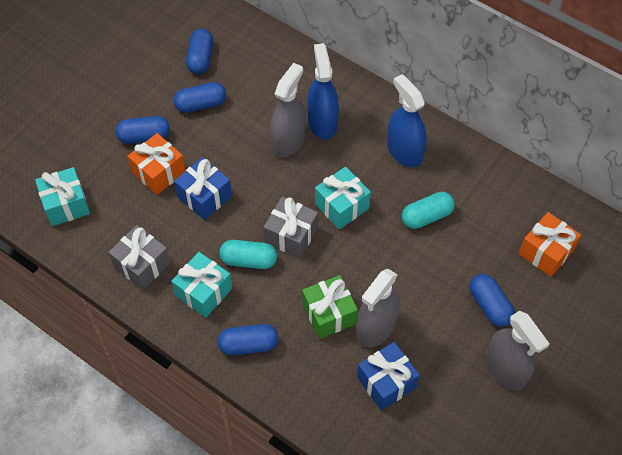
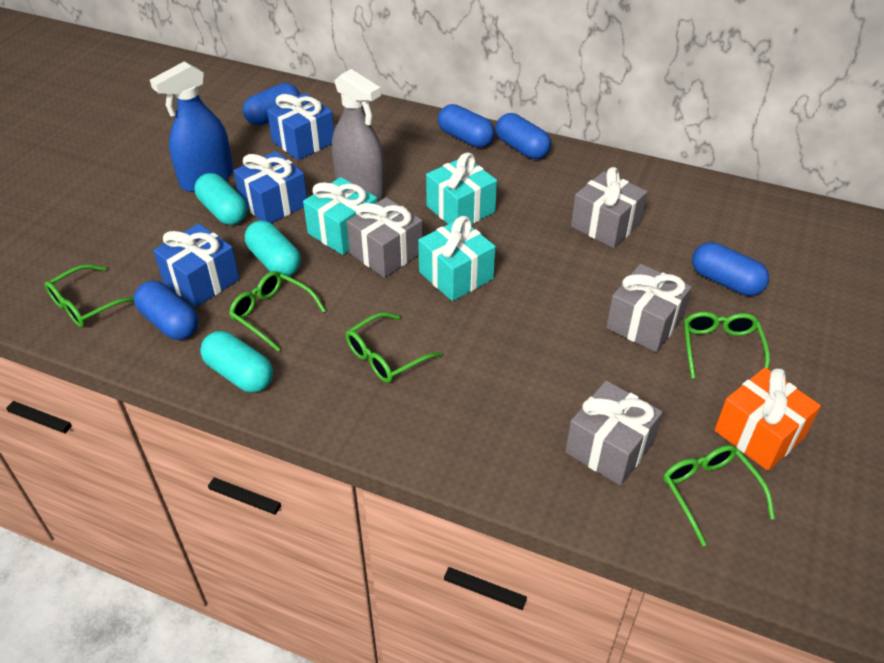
blue gift: [174,157,232,220] [357,342,420,410] = 2 -> [153,223,240,307] [233,151,307,223] [267,93,334,160] = 3
blue spray bottle: [307,43,339,139] [387,74,426,167] = 2 -> [150,61,233,192] = 1
green gift: [302,275,358,339] = 1 -> none = 0
green glasses: none = 0 -> [45,264,134,328] [229,271,326,351] [346,312,442,383] [663,445,775,546] [684,312,770,379] = 5
grey gift: [108,225,170,290] [264,197,318,258] = 2 -> [347,197,423,278] [565,381,663,486] [571,167,648,248] [606,264,692,352] = 4
grey spray bottle: [270,63,306,157] [357,269,399,348] [486,311,550,390] = 3 -> [332,69,385,200] = 1
orange gift: [128,133,186,195] [519,212,581,277] = 2 -> [715,367,821,471] = 1
turquoise capsule: [219,240,277,269] [402,192,455,229] = 2 -> [195,173,247,225] [200,331,273,393] [245,221,301,276] = 3

